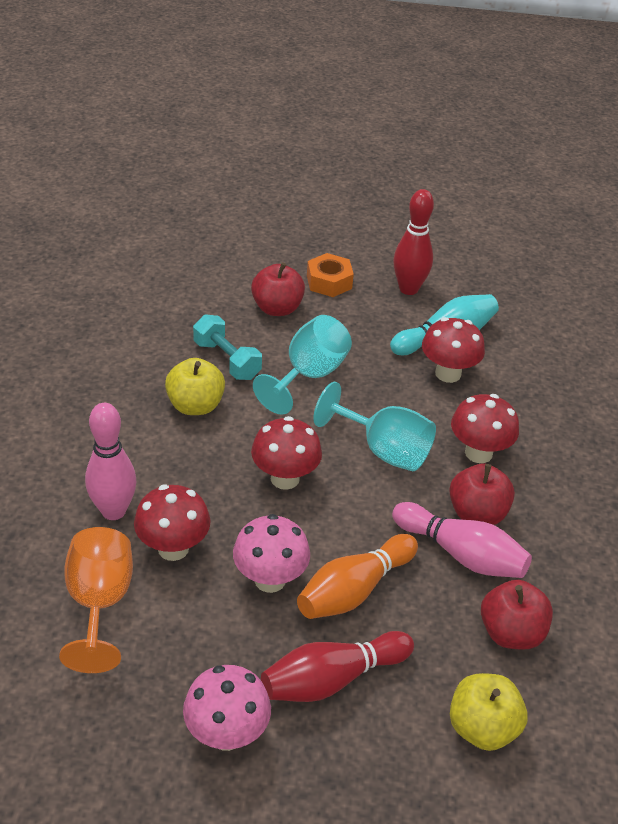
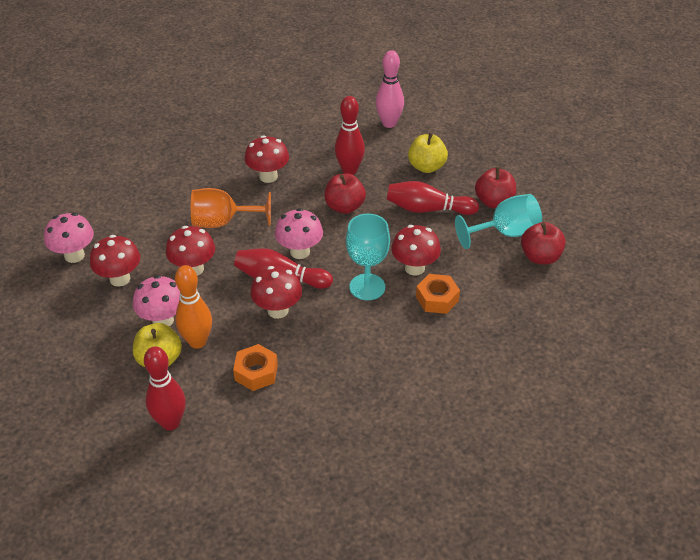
orange nut: [307,253,354,297] = 1 -> [233,344,278,391] [416,274,460,314] = 2
pink bowling pin: [85,403,136,520] [392,502,532,578] = 2 -> [376,50,404,128] = 1
pink mushroom: [183,665,271,751] [233,514,310,593] = 2 -> [44,213,94,263] [133,275,180,326] [275,208,323,259] = 3
red bowling pin: [261,631,414,702] [393,189,434,295] = 2 -> [144,346,186,430] [234,248,333,289] [335,96,365,175] [387,181,479,215] = 4
red mushroom: [134,484,211,561] [251,416,322,490] [422,317,485,383] [451,394,519,463] = 4 -> [90,235,140,287] [166,226,215,276] [245,135,289,183] [251,266,302,319] [391,225,441,276] = 5
turquoise bowling pin: [390,294,499,355] = 1 -> none = 0
turquoise dumbbell: [193,315,262,380] = 1 -> none = 0

